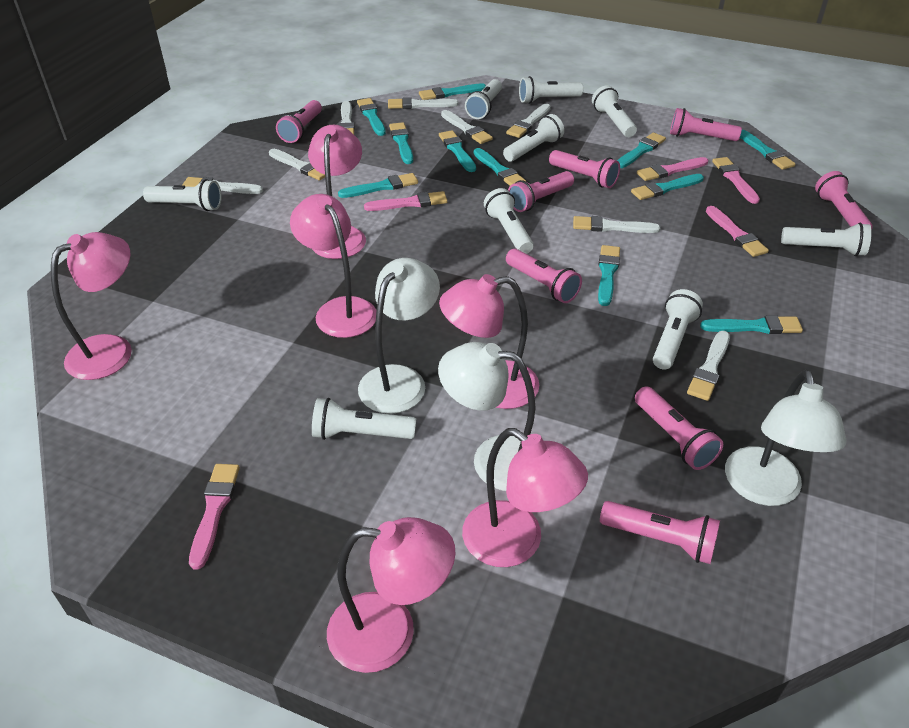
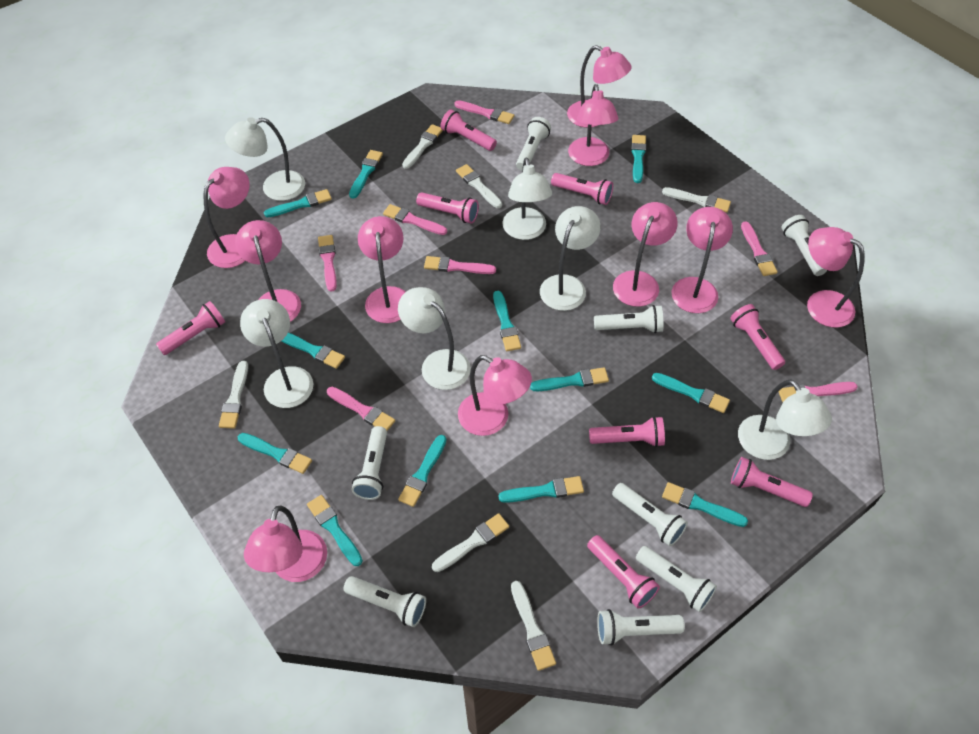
pink brush: [189,464,240,570] [364,191,448,211] [637,157,708,181] [706,206,769,257] [712,157,760,204] = 5 -> [318,235,337,292] [327,387,395,431] [383,204,447,235] [424,256,496,274] [454,100,514,124] [741,221,778,276] [778,382,858,402] = 7
pink lamp: [51,232,132,380] [290,194,376,338] [308,125,366,259] [327,517,455,673] [439,274,539,409] [462,428,588,567] = 6 -> [204,167,250,268] [235,220,301,322] [244,506,327,582] [358,216,406,323] [458,355,532,436] [567,45,632,128] [568,84,618,166] [613,202,678,307] [671,207,733,313] [807,227,864,328] = 10
turquoise brush: [338,173,418,198] [357,98,386,136] [389,122,413,164] [419,83,486,100] [439,130,476,172] [474,148,526,186] [598,245,620,306] [617,132,666,168] [631,174,704,200] [700,315,803,334] [740,130,796,170] = 11 -> [238,433,312,474] [264,189,332,217] [282,333,345,369] [307,495,363,566] [349,150,383,199] [398,435,446,507] [493,291,521,351] [499,476,584,503] [530,367,609,391] [631,135,646,183] [652,373,730,413] [662,482,748,527] = 12
white brush: [182,177,263,194] [269,149,325,180] [338,101,355,134] [388,97,458,109] [441,110,493,144] [506,104,551,138] [573,216,660,233] [687,331,730,401] = 8 -> [219,361,248,429] [402,124,443,169] [432,513,509,572] [456,164,502,208] [511,581,556,671] [662,187,731,212] = 6
white flashlight: [143,179,222,211] [312,398,416,440] [465,79,502,119] [484,188,534,254] [503,114,564,162] [519,76,584,104] [592,85,637,137] [653,289,703,370] [781,223,872,256] = 9 -> [344,576,426,627] [352,426,387,500] [516,117,551,171] [594,305,664,333] [597,609,685,645] [612,483,688,546] [636,546,717,612] [782,215,827,276] = 8
white lamp: [358,258,440,414] [438,342,535,491] [725,370,846,506] = 3 -> [225,117,305,201] [240,299,314,408] [398,287,471,390] [503,158,552,240] [540,206,601,311] [738,379,832,460] = 6

